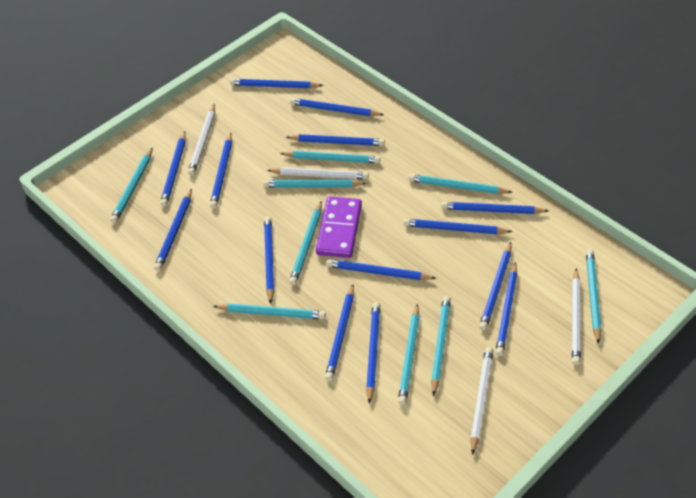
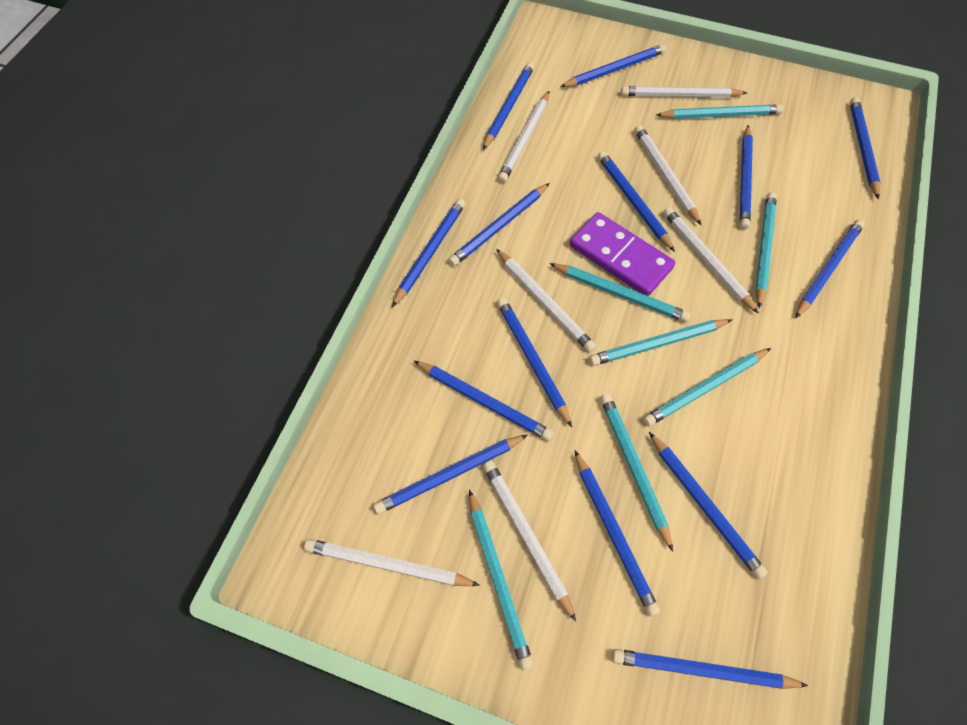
turquoise pencil: [110,147,153,223] [213,303,326,319] [263,180,367,188] [280,151,381,163] [289,201,322,285] [398,304,420,405] [409,174,513,194] [431,296,451,396] [586,249,602,344] = 9 -> [469,490,534,670] [549,263,691,322] [589,319,732,366] [600,394,673,552] [643,348,771,426] [656,104,783,119] [755,192,777,309] = 7
white pencil: [188,104,215,176] [267,167,369,179] [470,347,493,455] [572,268,581,365] = 4 -> [304,539,479,586] [483,461,576,622] [496,249,596,352] [498,91,549,183] [621,86,747,97] [634,125,701,225] [663,207,759,314] = 7

